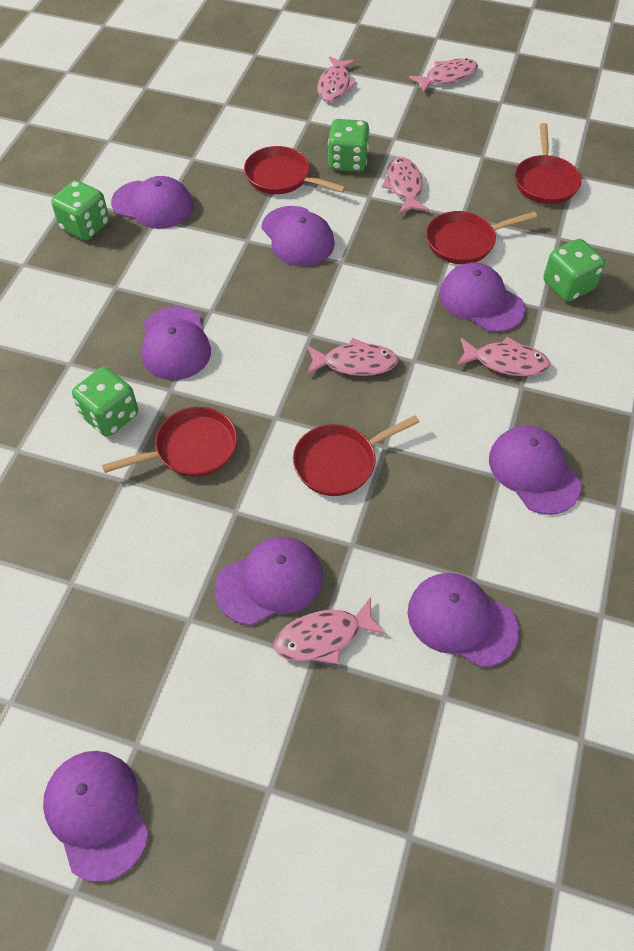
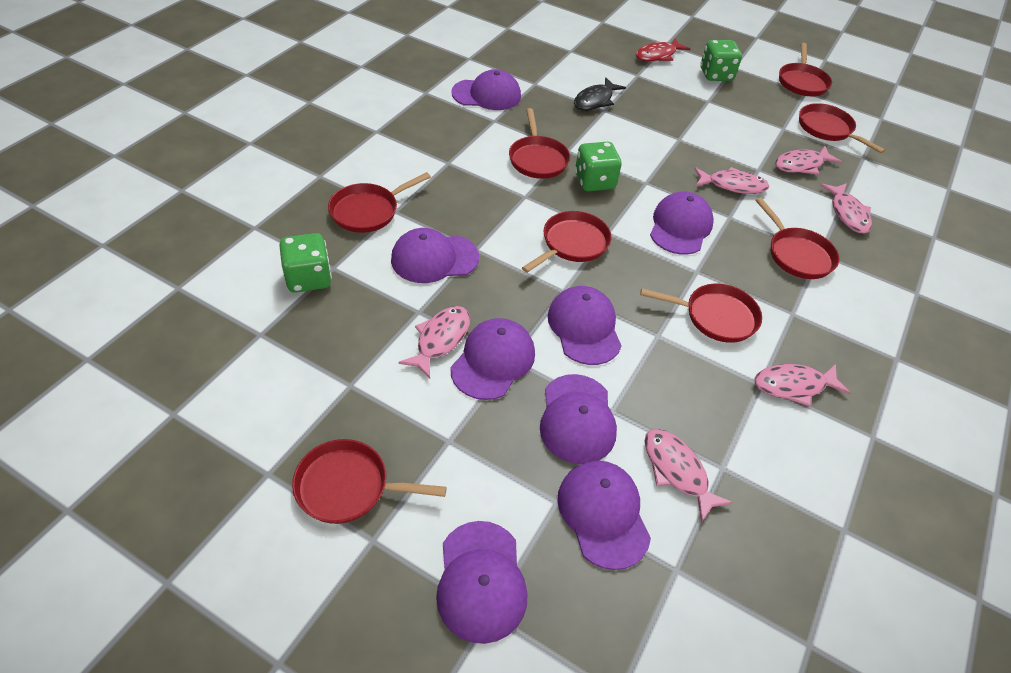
black fish: none = 0 -> [574,77,626,111] = 1
green dice: [51,180,109,241] [72,367,138,437] [328,119,370,172] [543,239,605,302] = 4 -> [279,233,332,293] [575,142,622,191] [700,40,742,81] = 3
red fish: none = 0 -> [636,38,690,62] = 1
red pan: [102,407,237,477] [244,146,346,194] [293,415,419,496] [426,211,537,264] [515,123,582,204] = 5 -> [292,439,447,524] [328,172,431,233] [509,108,570,179] [522,211,612,273] [640,284,762,343] [755,198,839,279] [779,43,832,96] [799,103,885,153] = 8

